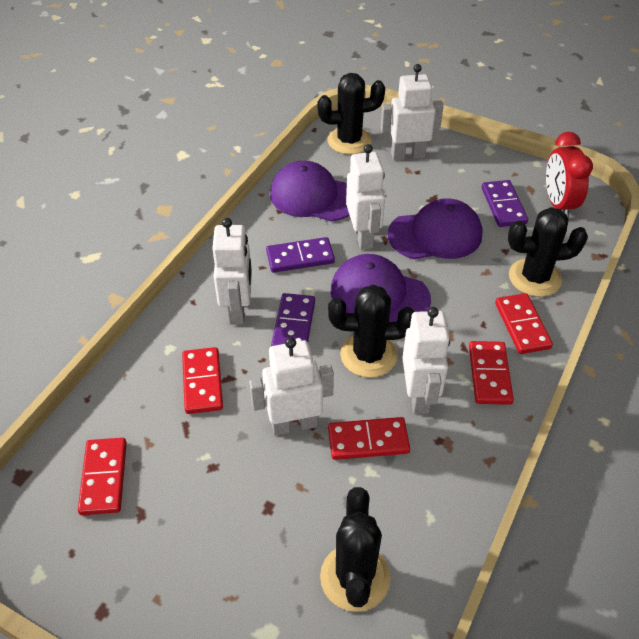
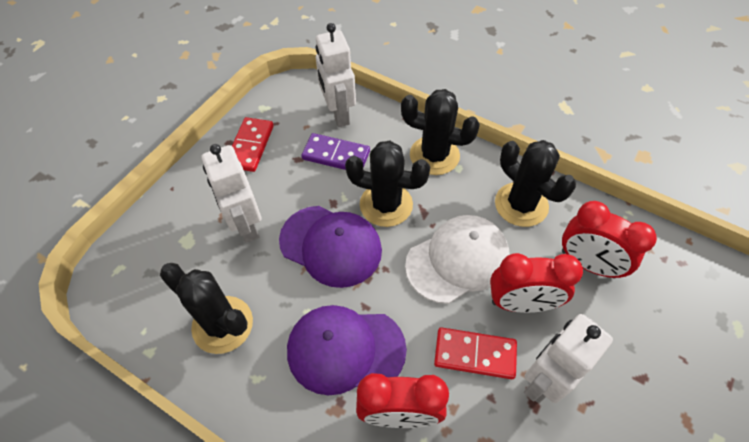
purple cap: [270,161,350,221] [331,254,431,322] [387,198,482,259] = 3 -> [279,206,382,288] [287,305,407,395] = 2
purple domino: [266,237,335,273] [271,293,315,346] [481,180,528,227] = 3 -> [301,133,370,170] = 1
red clock: [546,132,593,218] = 1 -> [356,373,449,428] [490,253,583,313] [562,201,657,278] = 3
red domino: [78,438,127,515] [182,347,223,414] [328,417,410,460] [469,341,514,405] [495,293,553,354] = 5 -> [232,117,274,172] [434,327,517,379] = 2
white cap: none = 0 -> [405,215,509,304] = 1
white robot: [212,218,252,325] [249,337,334,435] [346,144,385,250] [380,64,444,160] [402,307,450,414] = 5 -> [202,144,261,243] [315,23,356,127] [524,314,613,403] = 3

